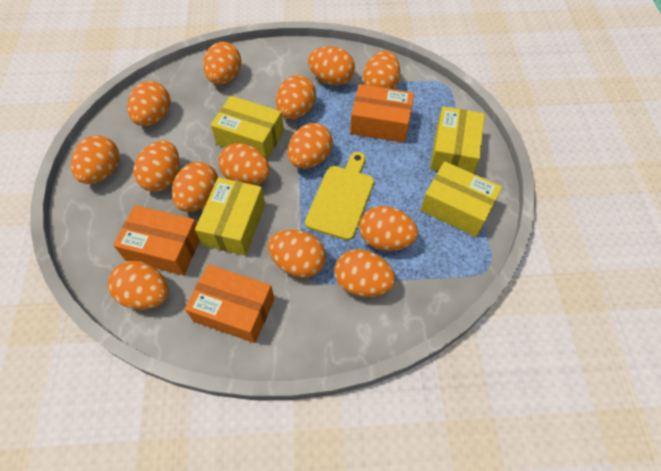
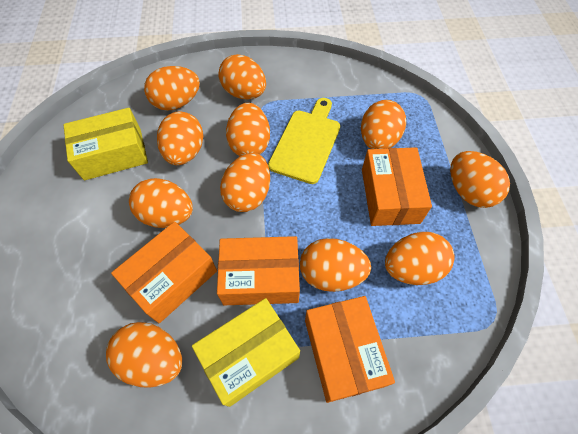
orange box: [113,205,200,275] [185,264,275,343] [350,84,414,143] = 3 -> [111,222,217,323] [217,236,300,305] [305,296,395,403] [362,147,432,226] = 4
orange egg: [71,135,119,184] [108,261,169,310] [127,81,170,126] [133,140,179,192] [172,162,218,212] [203,42,241,85] [218,143,270,185] [268,230,326,278] [276,75,316,119] [288,123,333,169] [308,46,355,86] [335,249,396,297] [359,206,418,251] [363,51,400,89] = 14 -> [106,322,182,388] [129,178,193,228] [144,66,200,111] [157,111,203,165] [218,54,266,100] [220,153,270,212] [226,103,270,156] [300,238,371,292] [361,100,406,149] [385,232,455,285] [450,151,510,208] = 11
yellow box: [195,177,265,256] [211,96,284,160] [421,161,502,237] [430,106,485,174] = 4 -> [63,108,148,180] [192,298,300,407] = 2

